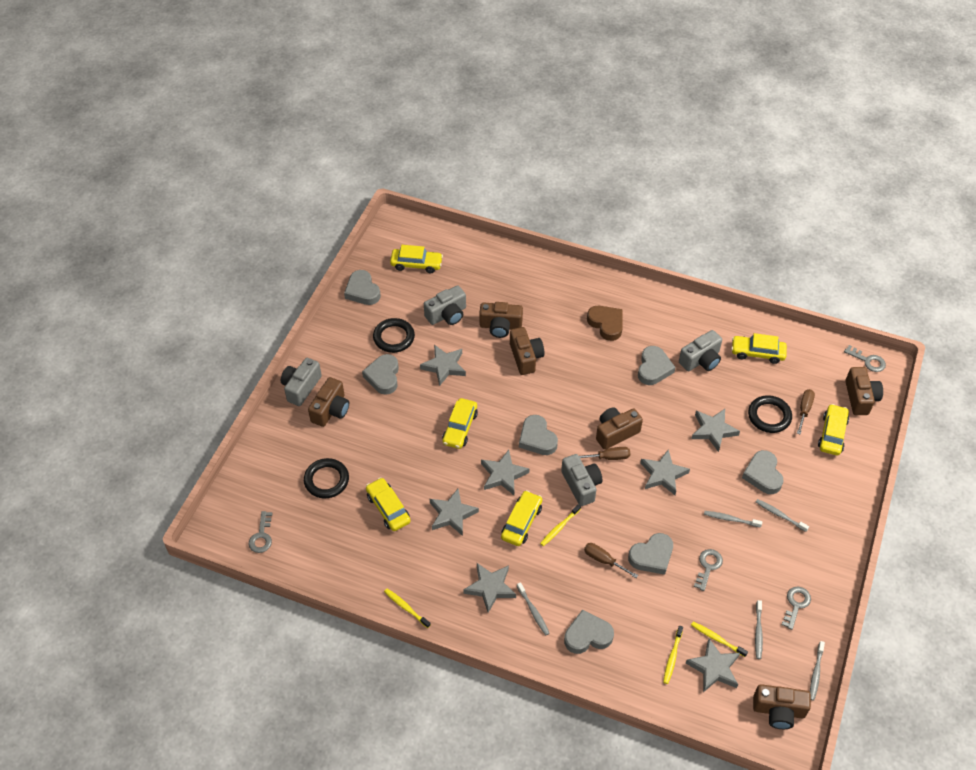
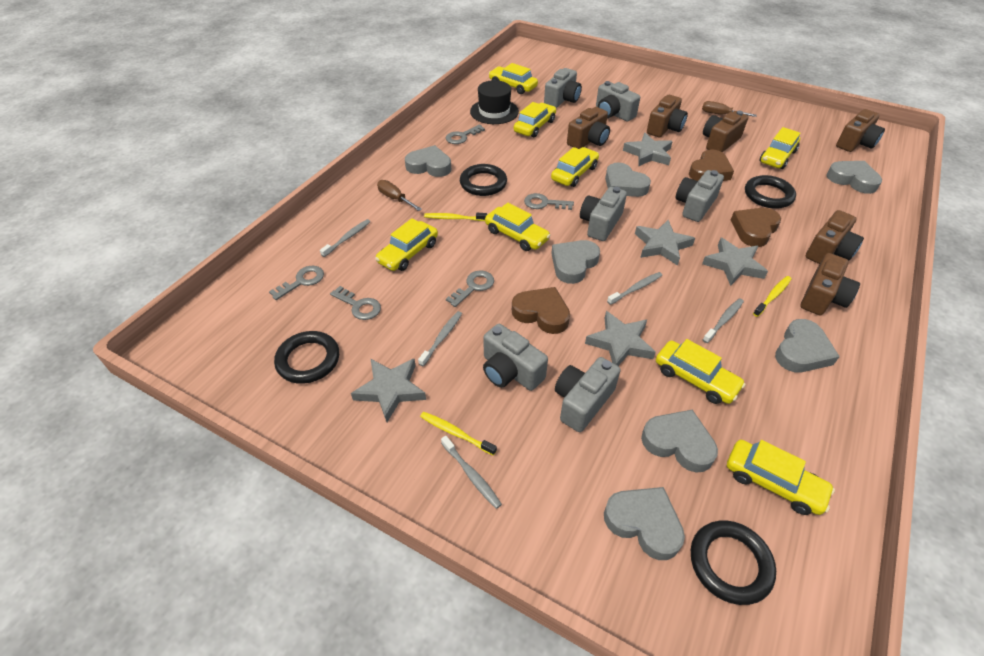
black hat: none = 0 -> [470,80,519,124] = 1
black ring: [304,458,349,498] [373,318,415,353] [748,395,792,433] = 3 -> [274,331,339,384] [460,164,507,196] [691,520,776,605] [745,175,796,209] = 4
brown heart: [587,306,623,341] = 1 -> [512,287,570,334] [689,149,734,181] [731,208,781,247] = 3
brown screwdriver: [578,447,630,460] [584,543,638,578] [797,389,815,434] = 3 -> [377,180,422,211] [702,101,757,117] = 2
grey camera: [281,358,322,406] [424,285,466,325] [561,454,603,506] [679,330,722,371] = 4 -> [483,324,548,391] [544,68,582,108] [555,357,621,432] [580,187,627,241] [596,81,640,122] [676,170,724,222] = 6
grey key: [249,511,272,553] [694,549,723,591] [782,587,811,630] [844,345,886,372] = 4 -> [269,265,324,300] [330,286,381,320] [446,125,485,144] [446,270,494,307] [524,193,574,210] = 5
grey star: [420,345,466,386] [430,489,479,536] [463,563,516,613] [481,450,530,495] [640,449,690,495] [686,639,740,692] [691,409,740,452] = 7 -> [351,359,426,422] [585,311,656,366] [623,133,673,167] [635,220,695,266] [702,238,768,286] = 5
yellow car: [366,477,411,531] [390,245,443,273] [442,398,478,449] [501,490,542,546] [731,333,787,364] [818,404,849,455] = 6 -> [375,218,438,271] [485,203,551,251] [489,63,538,94] [514,102,556,137] [551,147,599,187] [656,339,746,404] [727,440,835,515] [760,127,801,169] = 8
yellow toothbrush: [384,589,431,628] [540,504,581,546] [663,626,683,684] [691,622,748,657] = 4 -> [420,412,497,456] [424,213,487,221] [753,276,792,317] = 3

